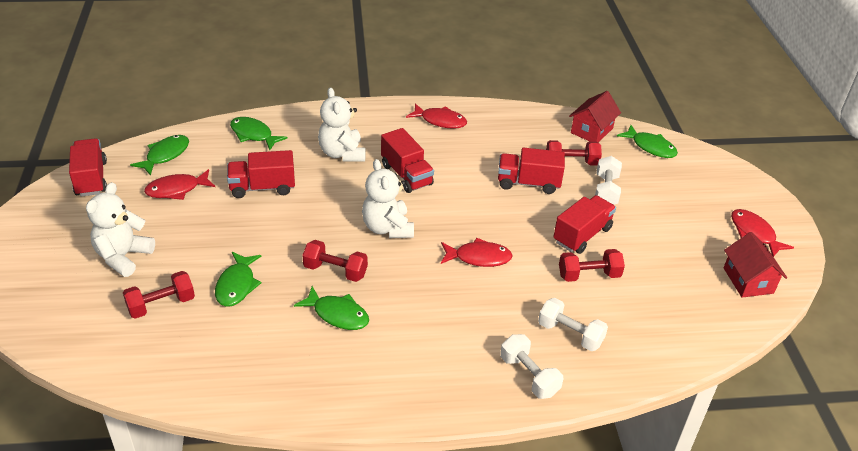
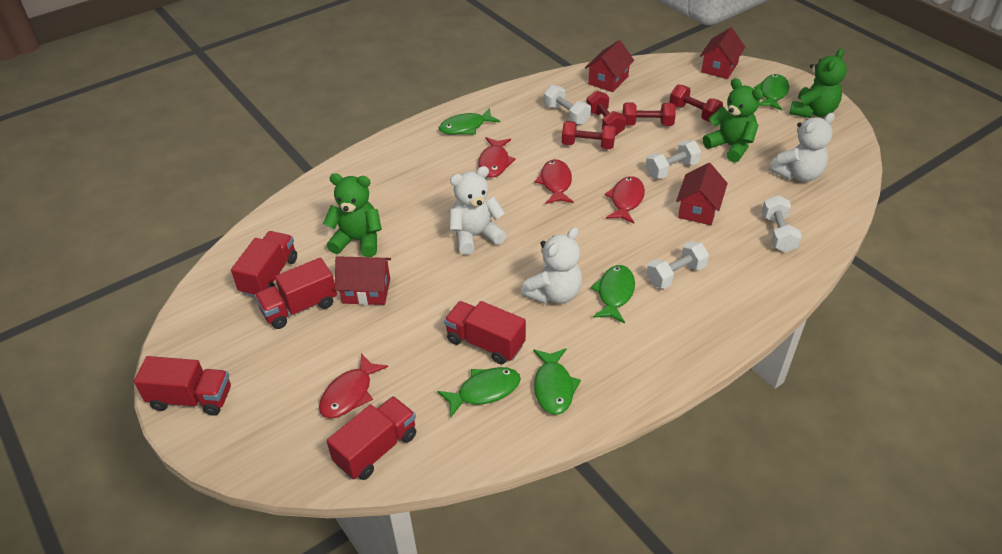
green teddy bear: none = 0 -> [323,173,382,257] [703,78,763,163] [789,48,847,118] = 3
red house: [569,91,621,142] [724,232,787,298] = 2 -> [335,256,391,305] [585,40,634,92] [676,163,728,225] [700,28,745,79] = 4
white dumbbell: [500,334,563,399] [538,298,608,351] [595,156,622,205] = 3 -> [544,85,591,125] [645,140,701,179] [646,241,709,289] [762,195,802,252] = 4

